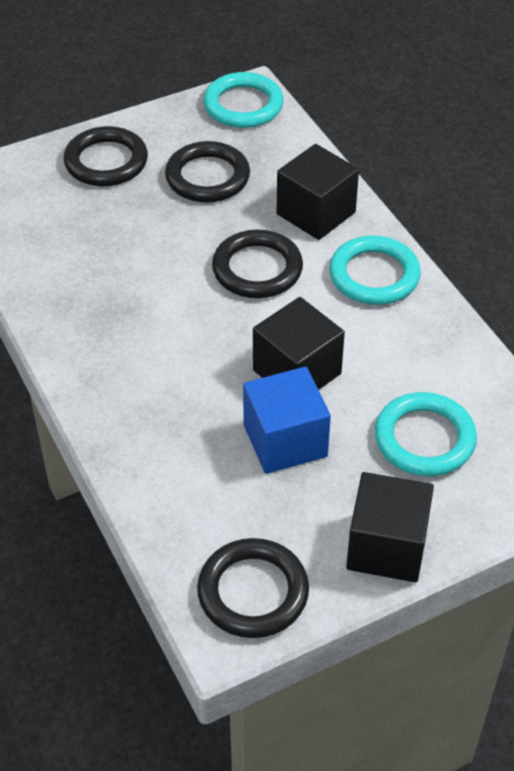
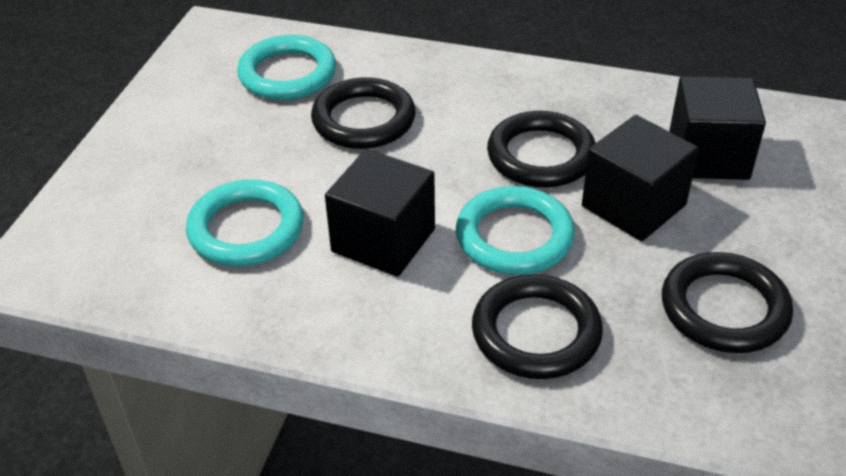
blue cube: [243,367,331,474] = 1 -> none = 0

